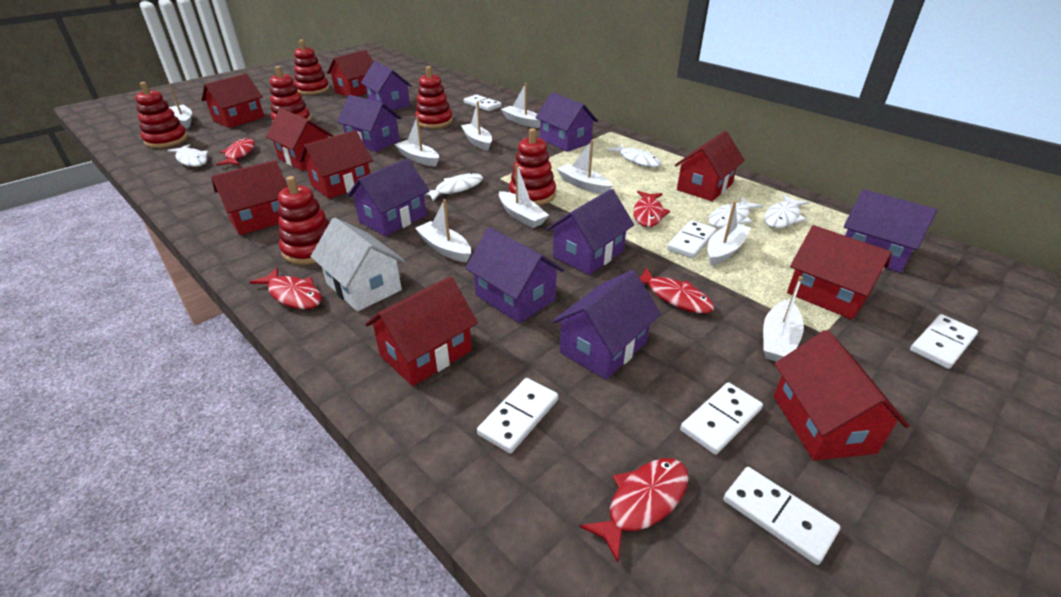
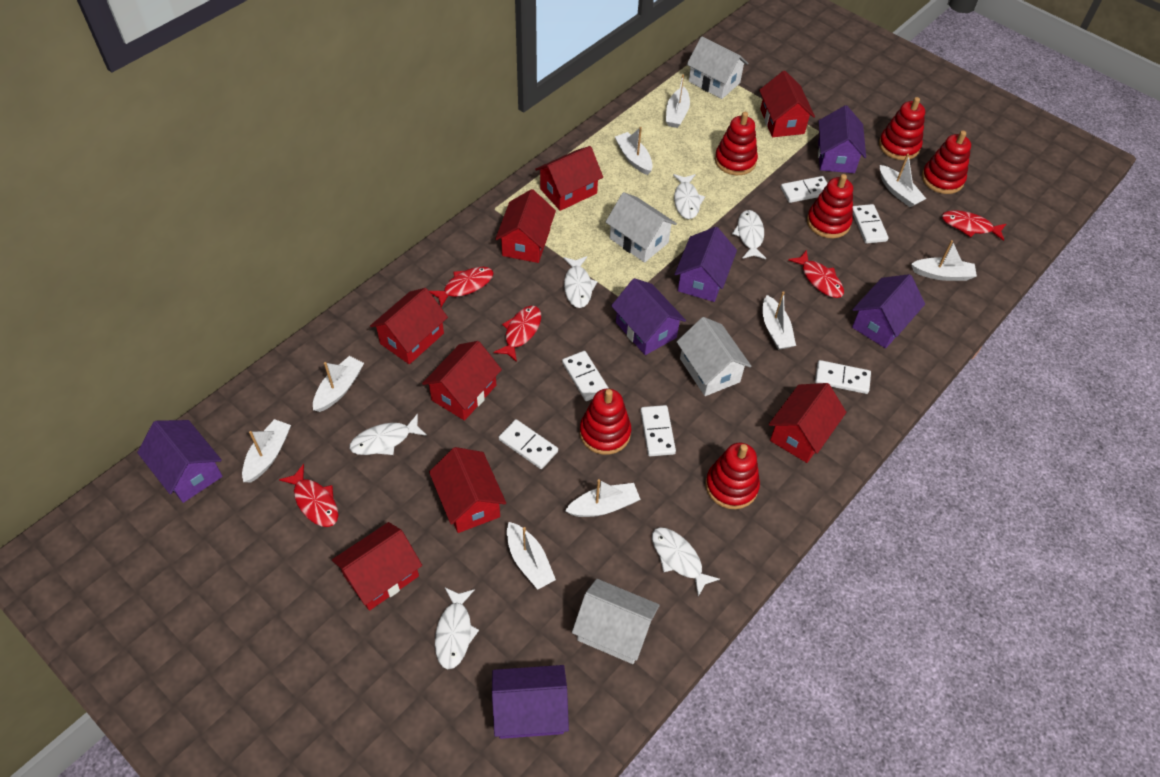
purple house: [337,95,402,152] [347,158,429,236] [361,61,412,110] [465,227,564,323] [535,92,598,152] [547,189,634,275] [552,270,661,380] [844,189,937,273] = 8 -> [137,420,223,503] [492,665,569,739] [611,278,686,355] [674,227,737,302] [818,105,866,173] [852,274,925,348] = 6
red house: [201,74,264,128] [211,160,288,235] [266,108,333,171] [300,130,373,199] [327,50,374,97] [365,276,478,386] [675,131,745,201] [774,330,909,461] [787,225,892,320] = 9 -> [332,522,422,611] [370,288,448,364] [422,341,502,421] [429,447,506,533] [495,189,556,263] [535,146,603,211] [759,71,815,137] [769,383,846,463] = 8
white fish: [167,144,208,167] [426,173,483,201] [606,143,661,167] [708,197,763,228] [764,195,809,228] = 5 -> [350,414,427,455] [435,588,479,669] [563,256,598,308] [652,527,720,597] [673,174,705,219] [732,210,766,259] = 6
white house: [310,218,405,311] = 1 -> [572,579,660,664] [606,192,677,263] [677,317,751,396] [687,37,748,99] = 4

